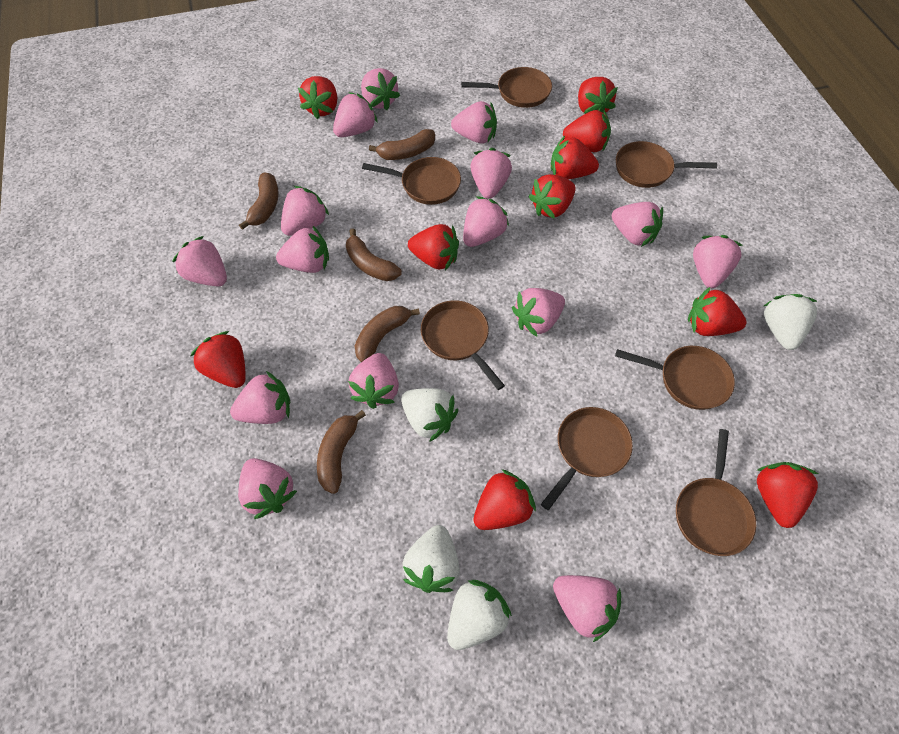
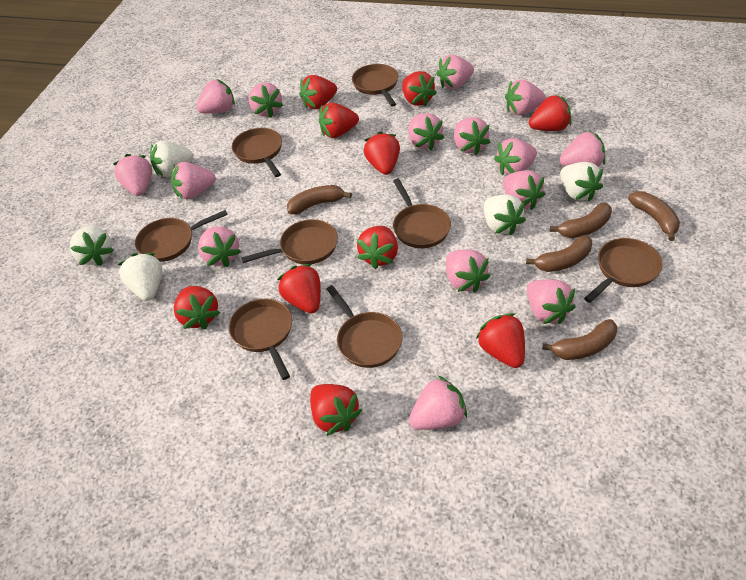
brown pan: [362,157,461,205] [421,300,505,390] [461,67,552,108] [541,407,633,510] [615,346,735,410] [616,141,717,188] [676,429,756,556] = 7 -> [135,210,228,262] [229,299,292,380] [232,128,282,177] [241,219,338,265] [327,285,402,368] [352,64,398,107] [393,178,451,248] [584,238,663,303] = 8
white strawberry: [401,388,458,442] [402,525,460,593] [447,580,512,650] [764,294,818,350] = 4 -> [70,226,114,266] [118,253,163,301] [150,141,193,177] [484,195,526,236] [560,162,603,202] = 5

